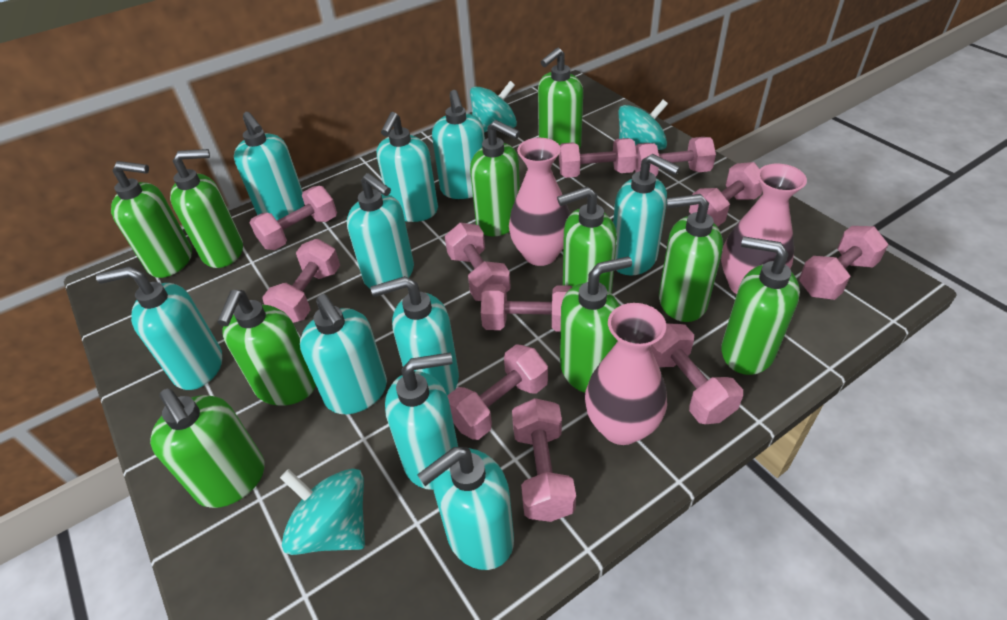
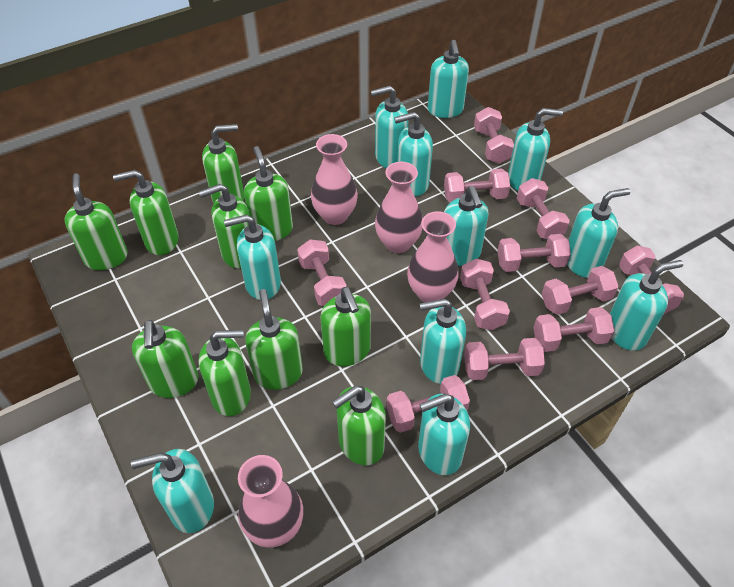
pink vase: [509,138,570,266] [585,303,667,445] [721,164,807,294] = 3 -> [238,455,303,548] [311,134,358,225] [375,162,423,253] [407,211,459,302] = 4
turquoise soap dispenser: [96,266,222,390] [234,112,304,220] [300,294,387,414] [347,173,414,289] [371,276,459,395] [377,112,438,222] [385,352,458,490] [417,447,514,570] [432,90,485,199] [613,154,680,276] = 10 -> [131,449,214,533] [224,214,281,300] [371,85,409,168] [394,112,433,196] [418,394,470,475] [420,299,466,384] [428,40,469,118] [444,186,488,266] [508,108,563,191] [567,188,631,278] [610,260,683,351] = 11
turquoise spinning top: [280,469,365,555] [470,81,517,132] [619,100,668,150] = 3 -> none = 0

